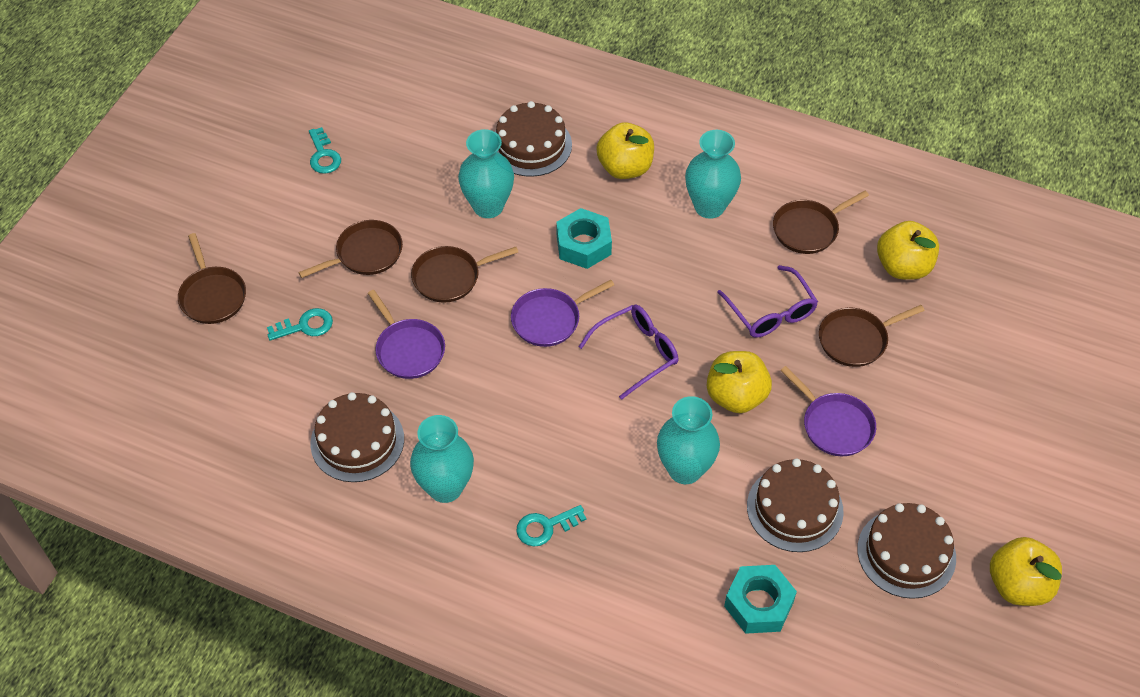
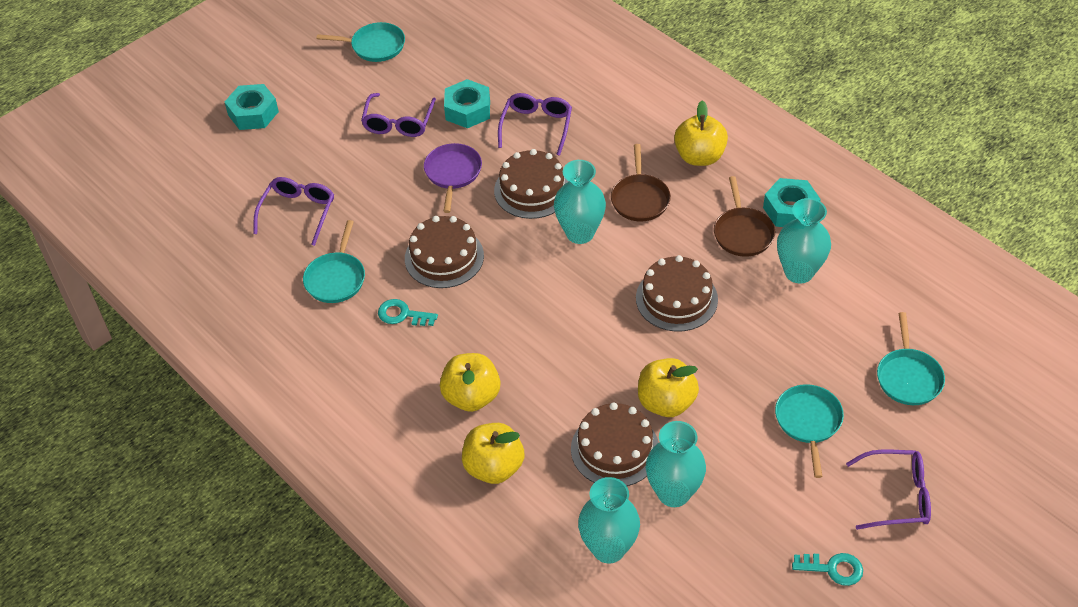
brown pan: [178,233,246,324] [298,220,403,278] [411,246,518,303] [773,191,869,254] [819,305,925,367] = 5 -> [611,144,671,222] [714,176,775,257] = 2
purple glasses: [579,304,679,400] [717,265,818,338] = 2 -> [253,177,334,246] [361,93,436,137] [498,93,572,156] [846,450,931,530] = 4
purple pan: [368,290,445,379] [511,280,614,347] [780,366,876,456] = 3 -> [424,143,482,213] = 1
turquoise key: [267,308,333,341] [309,127,341,174] [516,505,586,546] = 3 -> [378,299,438,326] [792,553,863,586] = 2
turquoise nut: [556,208,612,269] [724,565,797,634] = 2 -> [225,84,279,130] [444,79,490,128] [763,178,821,227] = 3
turquoise pan: none = 0 -> [303,220,365,303] [316,22,405,62] [775,384,844,478] [877,312,945,405] = 4

